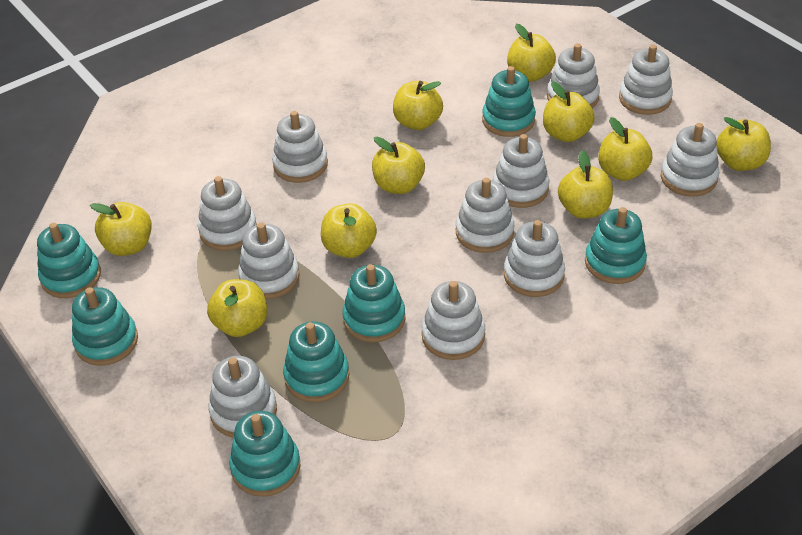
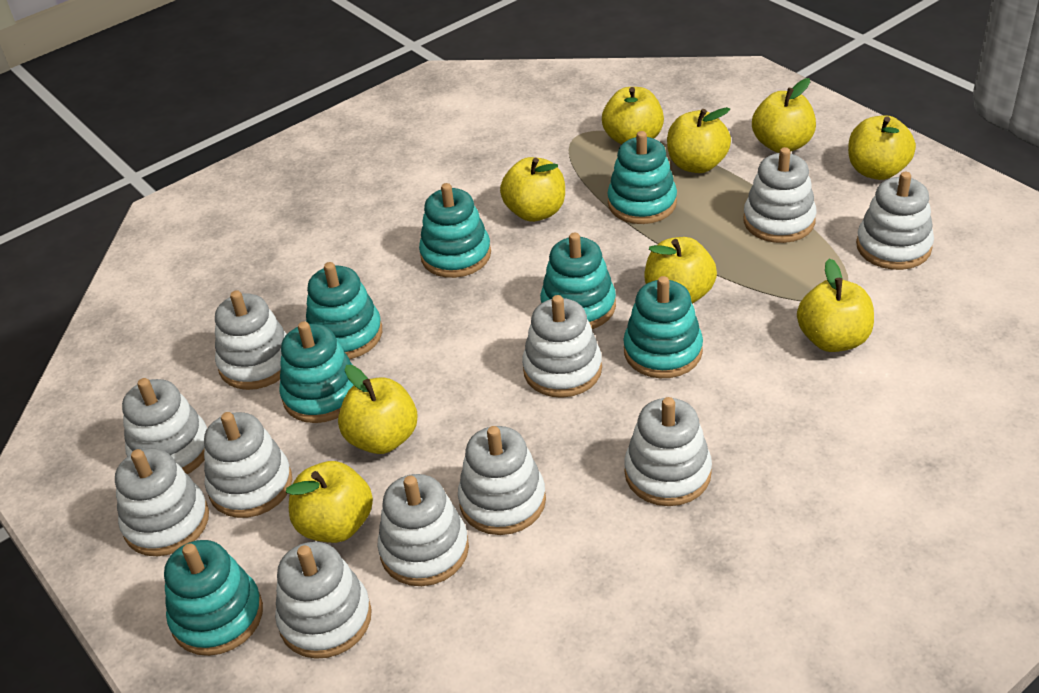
yellow apple: [90,202,152,256] [207,279,267,337] [321,203,377,258] [372,136,425,194] [393,81,443,130] [507,24,556,82] [543,82,595,142] [558,150,613,219] [598,117,652,181] [716,117,771,171] = 10 -> [286,461,373,543] [338,365,417,454] [500,157,565,222] [602,87,664,144] [645,237,717,304] [667,107,731,173] [752,78,816,153] [797,258,874,352] [848,115,916,180] = 9

